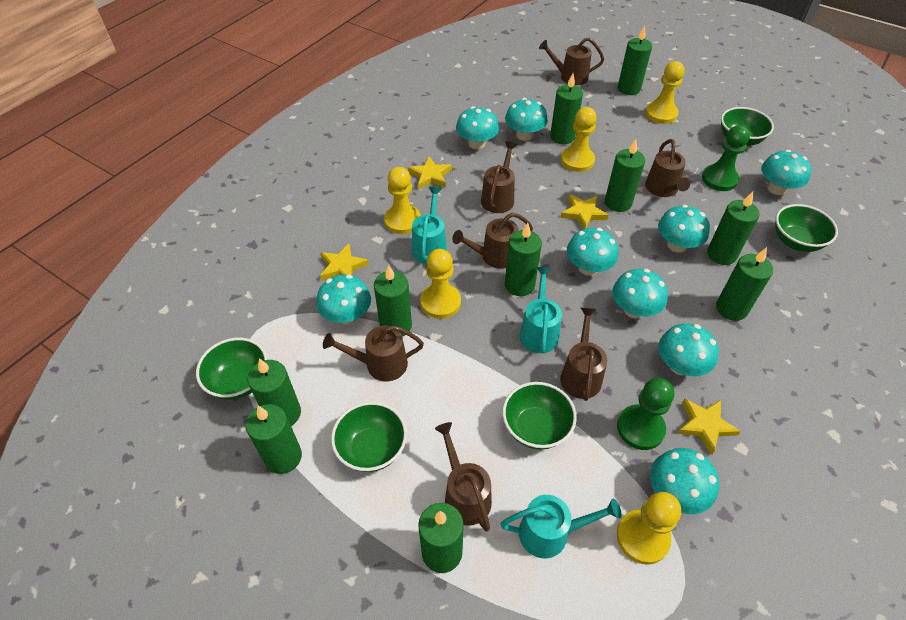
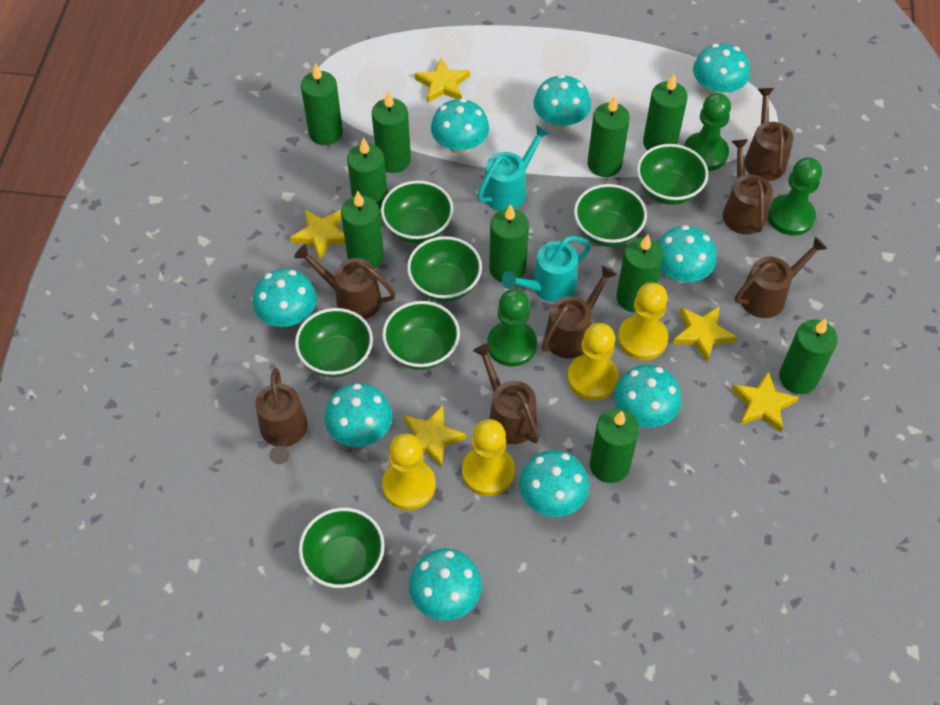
green bowl: [196,337,268,400] [331,402,407,472] [502,382,577,450] [721,107,774,146] [775,204,838,252] = 5 -> [295,308,373,377] [299,507,385,588] [381,181,454,243] [382,301,460,370] [407,236,482,302] [574,184,647,247] [637,144,708,205] = 7
green pawn: [617,378,674,450] [702,125,750,191] = 2 -> [487,289,537,367] [684,93,731,171] [768,157,822,236] = 3
turquoise watering can: [412,187,447,264] [501,495,622,559] [520,267,562,353] = 3 -> [477,125,550,211] [502,236,591,302] = 2
yellow pawn: [384,167,421,234] [420,249,461,319] [561,107,597,172] [617,492,681,565] [646,61,685,124] = 5 -> [382,433,436,510] [462,419,515,496] [567,323,618,401] [618,283,668,360] = 4
yellow star: [320,244,369,281] [408,156,452,189] [560,194,609,229] [677,398,741,454] = 4 -> [290,210,345,261] [404,405,467,469] [415,58,470,103] [672,307,737,362] [732,371,799,433] = 5

